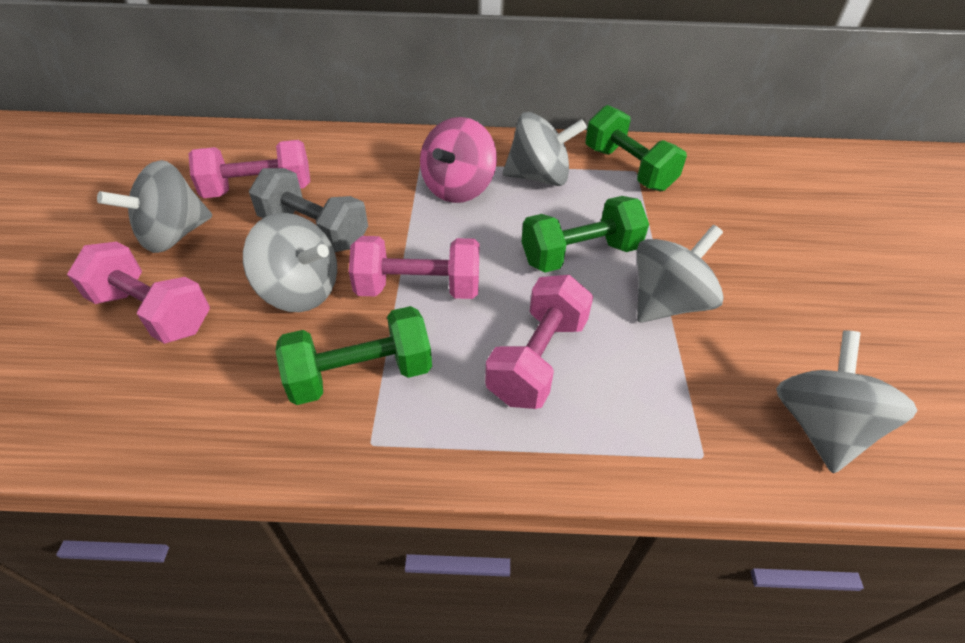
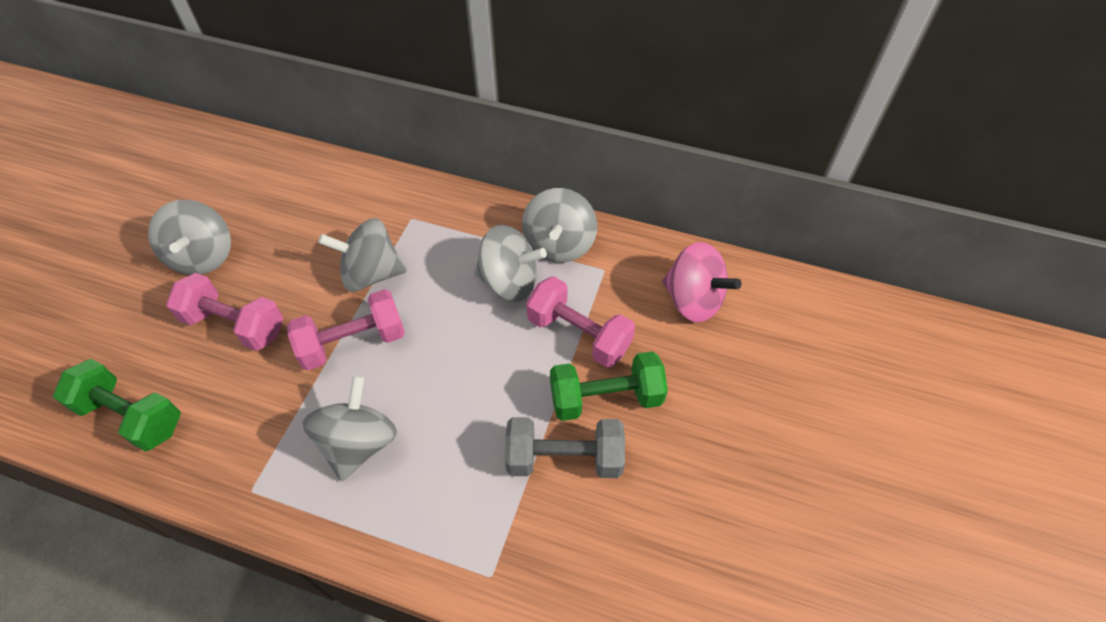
green dumbbell: [275,306,432,405] [521,196,649,273] [586,105,687,192] = 3 -> [53,359,181,452] [550,351,668,421] = 2
pink dumbbell: [67,242,210,344] [189,140,310,198] [349,236,480,299] [485,275,593,409] = 4 -> [166,273,284,351] [287,289,405,370] [526,276,635,368] = 3

